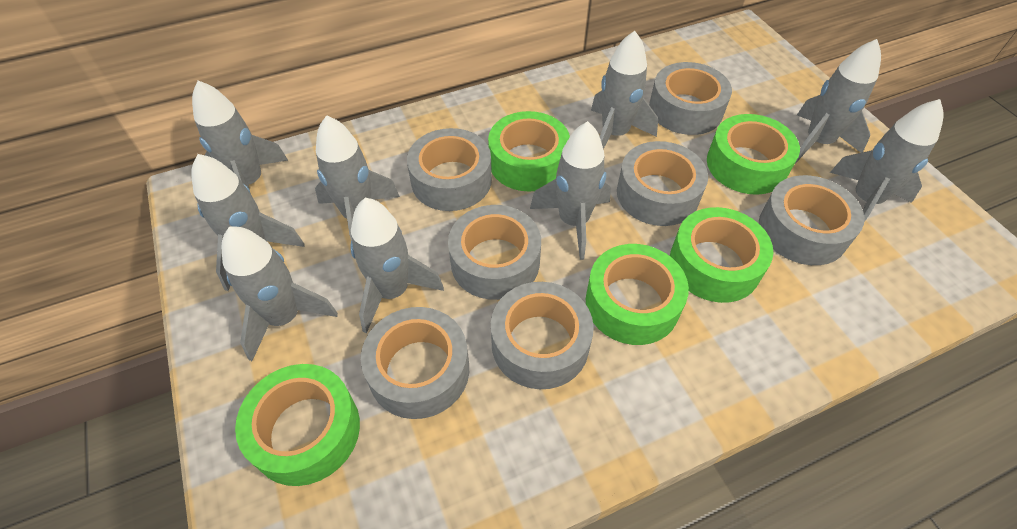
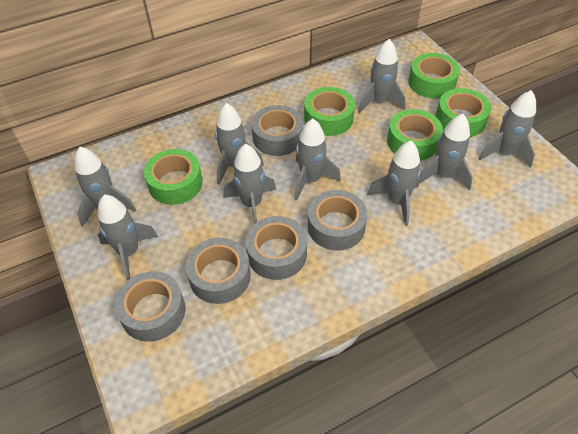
grey tape: [361,307,469,419] [407,128,492,211] [448,205,541,300] [491,282,594,389] [617,141,708,226] [649,62,732,135] [759,175,865,265] = 7 -> [115,271,185,342] [186,238,251,304] [246,216,307,280] [251,105,303,156] [308,190,368,251] = 5

